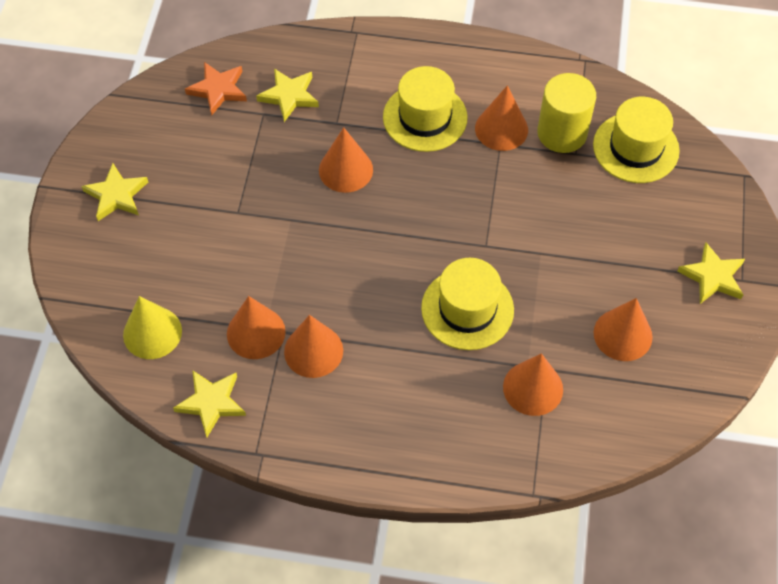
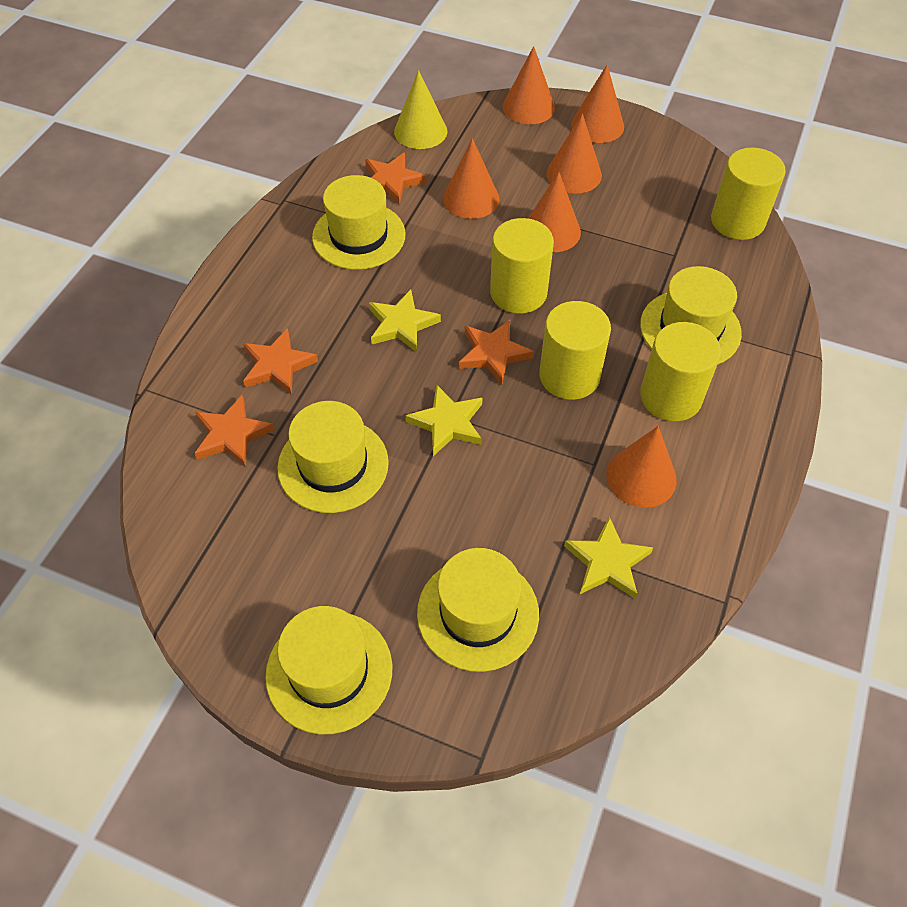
orange star: [185,62,247,115] = 1 -> [194,395,274,467] [243,328,318,395] [365,152,426,205] [459,320,534,385] = 4
yellow cylinder: [537,73,596,153] = 1 -> [490,218,554,314] [539,301,611,400] [640,322,721,421] [711,147,786,240] = 4
yellow hat: [383,66,468,152] [421,258,514,350] [593,97,680,183] = 3 -> [265,606,392,734] [277,401,389,513] [312,175,406,270] [417,548,539,672] [640,266,742,365] = 5
yellow star: [81,163,148,221] [173,370,246,437] [256,68,319,122] [677,242,745,304] = 4 -> [369,290,441,352] [406,385,483,456] [564,517,653,599] = 3

